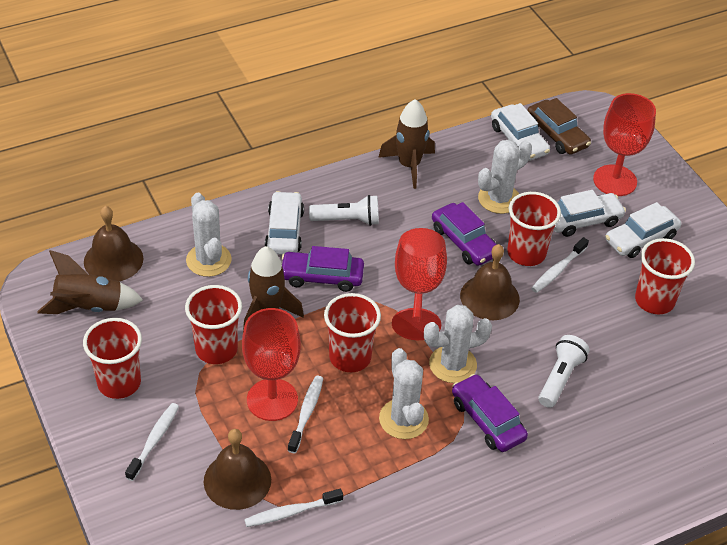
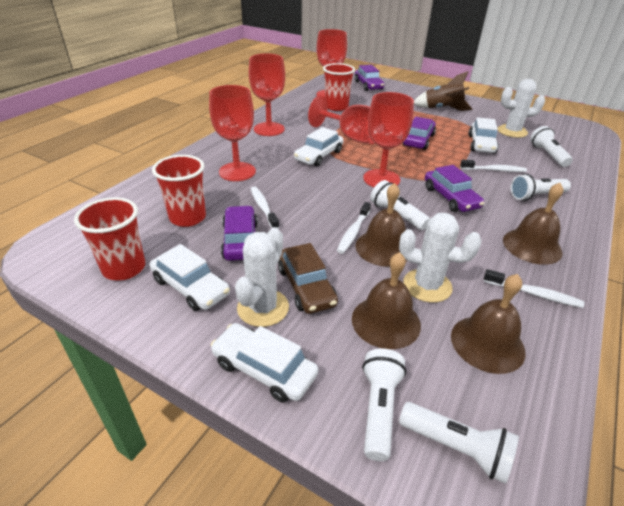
brown bell: [84,206,144,281] [204,429,271,510] [460,244,520,320] = 3 -> [352,252,421,349] [356,183,407,267] [451,274,526,374] [503,183,563,265] = 4
brown rocket: [37,250,143,314] [243,246,304,331] [378,99,435,189] = 3 -> [414,71,473,111] = 1
purple car: [282,246,364,292] [432,202,497,266] [452,374,528,452] = 3 -> [221,206,258,261] [355,65,385,91] [402,117,436,150] [425,165,484,212] = 4
red cup: [83,318,142,399] [185,285,242,364] [324,293,381,372] [507,192,561,266] [635,238,695,314] = 5 -> [74,197,145,280] [152,155,206,227] [323,63,355,111] = 3
red goblet: [242,308,301,421] [392,228,447,340] [593,93,656,196] = 3 -> [209,85,256,181] [249,53,285,136] [308,95,374,144] [316,29,347,97] [363,92,414,187] = 5
white cactus: [186,193,232,277] [379,348,429,439] [424,305,492,383] [478,139,532,214] = 4 -> [235,227,289,327] [399,213,481,303] [498,79,545,138] = 3
white flashlight: [309,195,379,226] [538,335,590,408] = 2 -> [362,349,407,461] [370,180,430,230] [399,402,519,484] [511,174,571,201] [530,126,573,167] = 5

